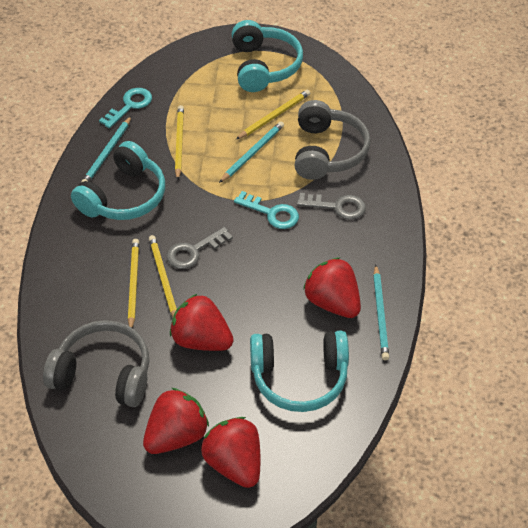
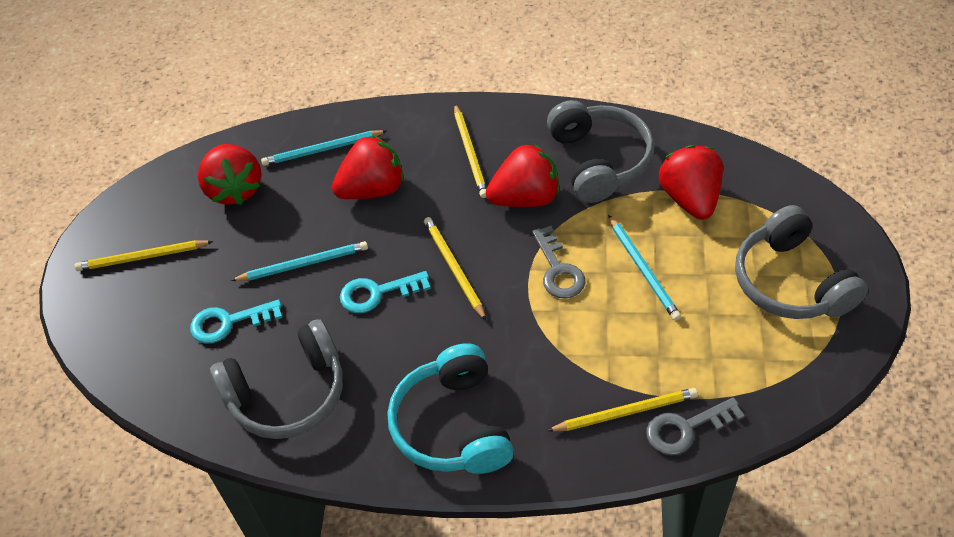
grey headphones: [43,320,149,407] [295,100,370,180] = 2 -> [210,319,343,439] [547,100,654,203] [735,205,868,319] = 3
turquoise headphones: [71,141,165,220] [232,20,303,92] [250,331,349,412] = 3 -> [387,343,514,474] = 1

